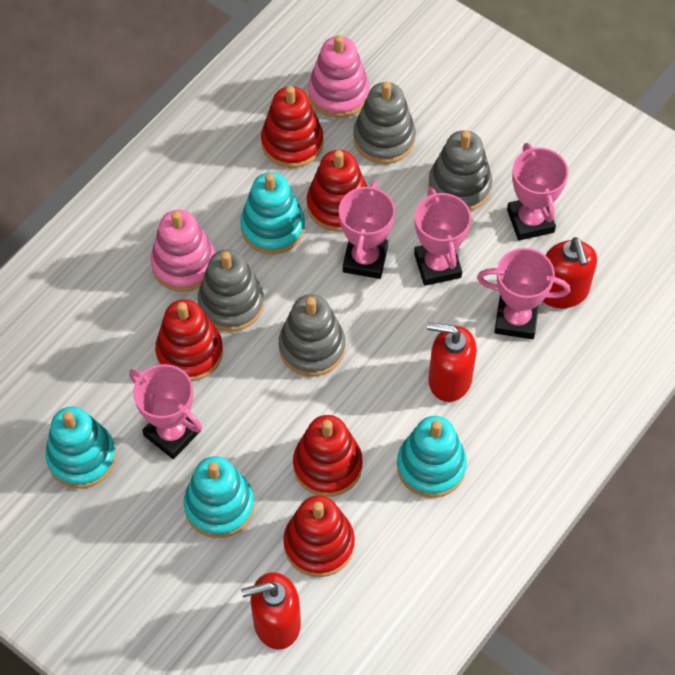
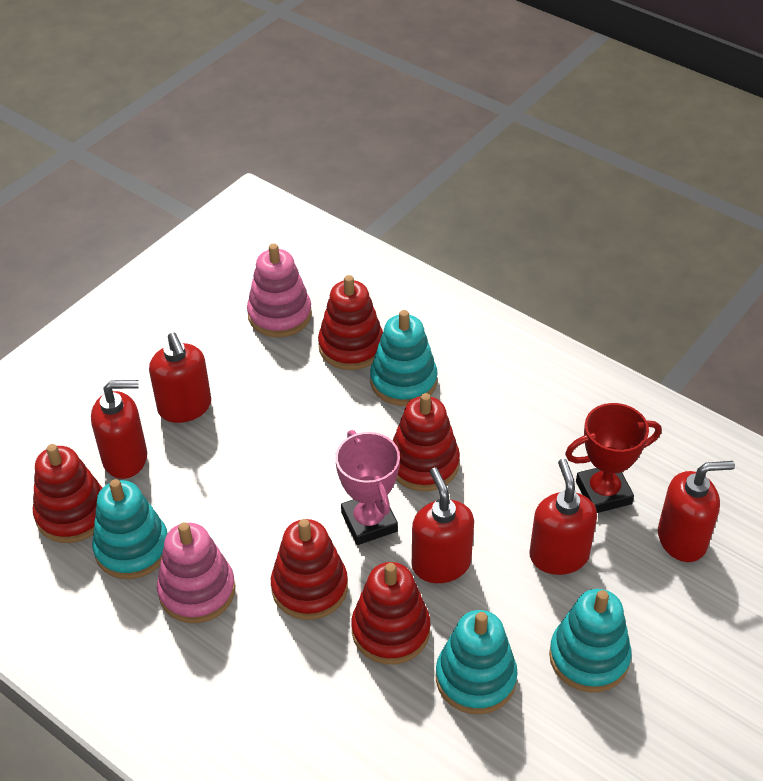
grey stacking toy: [198,249,264,332] [279,294,345,376] [353,82,416,164] [428,130,492,211] = 4 -> none = 0
pink trophy: [129,364,202,459] [339,181,395,279] [414,188,471,286] [477,248,570,339] [507,143,568,241] = 5 -> [335,430,400,545] = 1
red soap dispenser: [241,572,301,650] [427,322,477,402] [543,237,597,308] = 3 -> [91,380,147,479] [149,333,211,423] [412,468,474,583] [529,459,597,575] [658,461,735,562] = 5
red trophy: none = 0 -> [565,403,661,513] = 1

